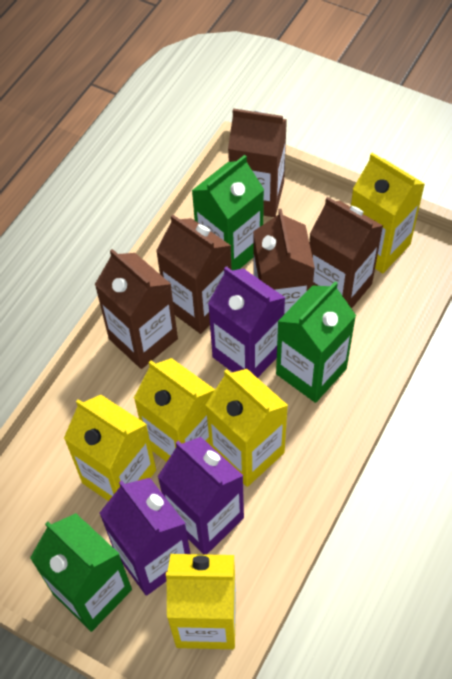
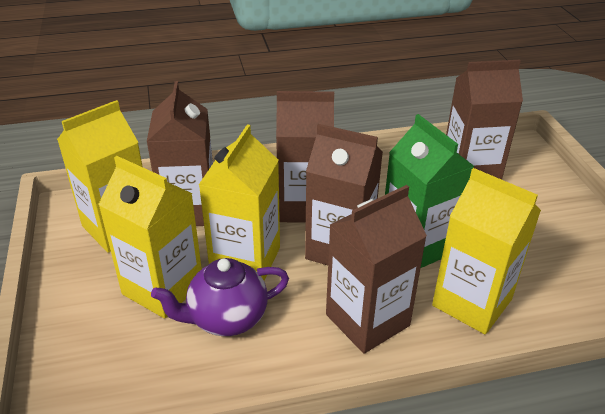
green carton: [30,513,132,632] [192,155,264,270] [276,281,356,403] = 3 -> [385,114,474,268] = 1
purple carton: [99,478,190,596] [157,437,244,555] [208,267,285,378] = 3 -> none = 0
purple teapot: none = 0 -> [151,258,289,336] = 1
yellow carton: [64,395,156,501] [134,358,215,462] [166,554,236,649] [205,369,288,487] [351,153,425,274] = 5 -> [57,100,143,253] [98,156,202,319] [199,124,280,281] [432,168,541,335] = 4

